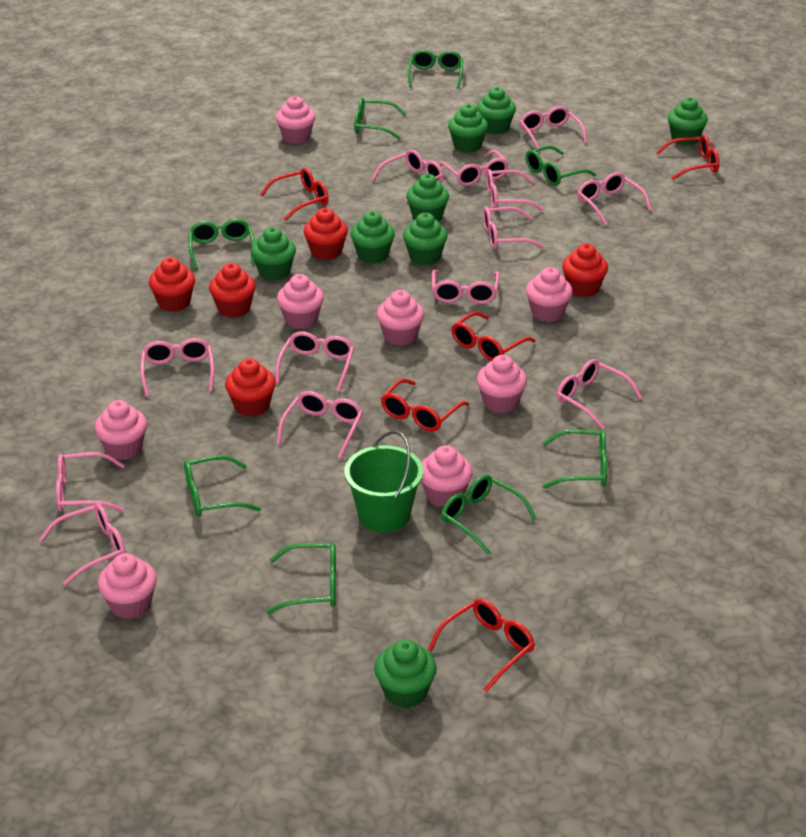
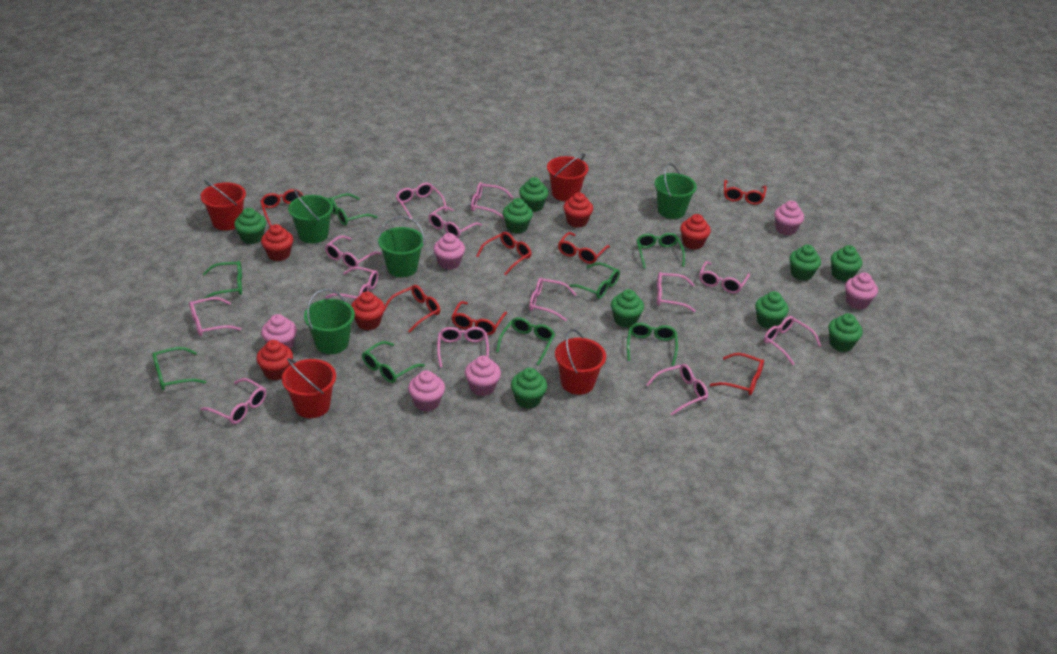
green bucket: [344,431,423,533] = 1 -> [288,190,333,243] [304,289,355,354] [378,216,425,277] [654,163,697,219] = 4
green cupcake: [251,227,296,281] [350,211,395,264] [374,639,437,708] [403,213,448,265] [406,174,449,222] [448,104,488,152] [477,87,516,134] [668,97,708,145] = 8 -> [234,208,266,244] [503,198,533,234] [511,368,547,409] [519,177,549,212] [611,289,644,328] [755,291,789,329] [789,244,821,281] [828,313,863,352] [831,245,862,281] = 9
pink cupcake: [95,400,147,460] [98,553,157,619] [276,96,315,144] [277,274,324,329] [377,290,424,346] [421,445,473,507] [477,355,527,413] [526,267,573,322] = 8 -> [261,314,297,349] [408,370,445,412] [433,233,465,270] [465,356,501,396] [774,201,804,235] [845,272,878,309] = 6
red bucket: none = 0 -> [200,180,246,231] [282,358,336,418] [547,154,588,201] [555,329,606,395] = 4
red glasses: [260,168,329,221] [381,379,469,432] [428,599,535,692] [451,312,535,361] [656,134,719,180] = 5 -> [260,189,303,227] [384,285,440,333] [452,301,507,335] [476,232,532,275] [558,232,610,264] [710,353,764,395] [724,180,767,205] = 7

